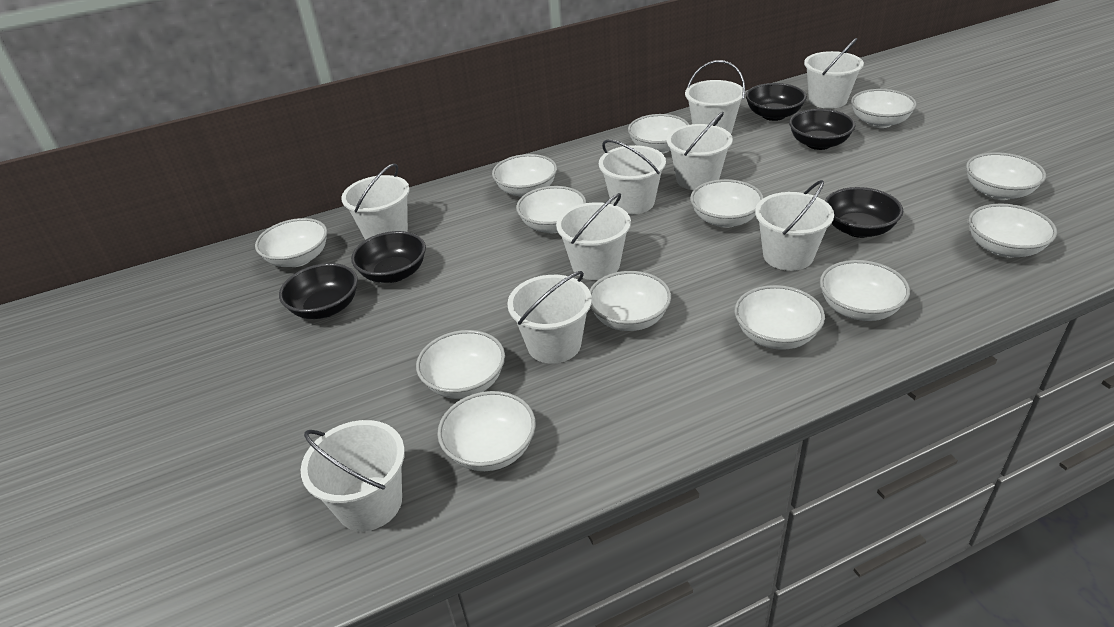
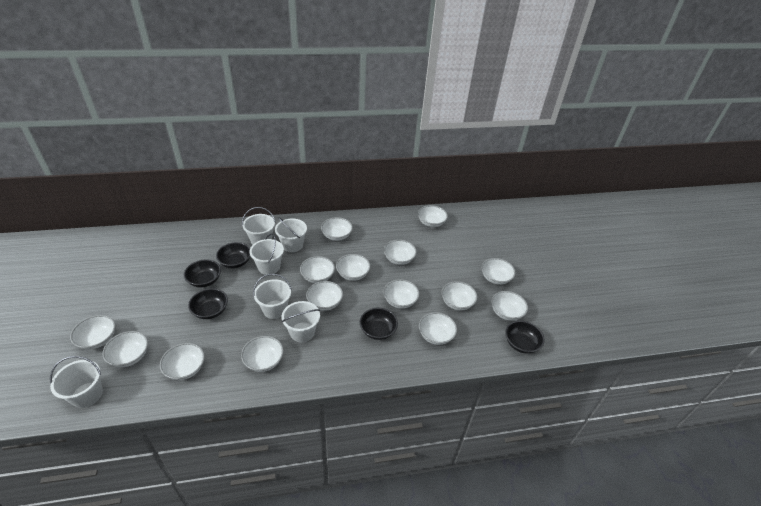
white bowl: [255,218,328,267] [416,330,505,399] [437,391,536,471] [492,154,557,197] [516,186,586,233] [590,271,671,331] [628,114,689,154] [690,179,763,228] [735,285,825,350] [820,260,910,321] [851,89,917,128] [966,152,1046,200] [968,203,1057,258] = 13 -> [70,315,115,350] [102,331,148,367] [160,343,205,380] [241,336,284,372] [300,256,335,283] [306,281,343,311] [321,217,353,241] [336,254,370,281] [383,279,419,309] [384,240,417,265] [418,205,448,227] [419,312,457,345] [442,281,477,311] [481,258,516,285] [491,291,528,321] = 15
white bucket: [301,420,405,531] [341,163,410,240] [507,271,592,364] [556,193,631,280] [599,140,666,214] [667,112,733,190] [685,60,745,134] [755,180,834,271] [804,38,864,109] = 9 -> [50,356,103,408] [242,207,275,245] [249,234,284,275] [253,274,291,319] [275,217,307,252] [282,301,320,343] = 6

